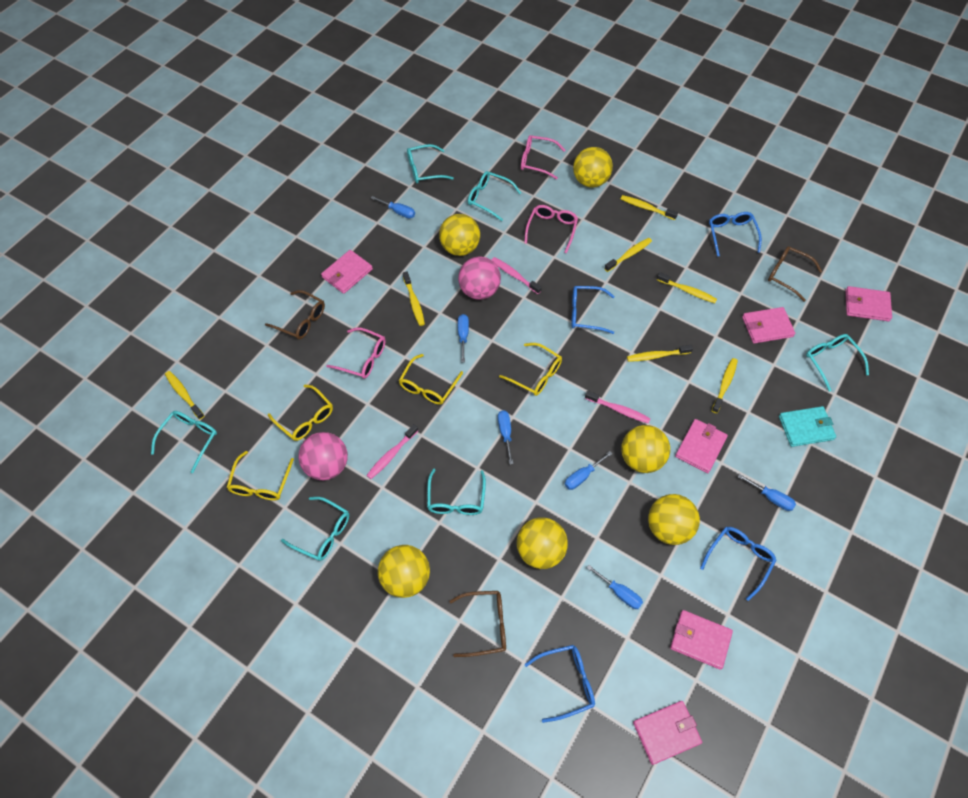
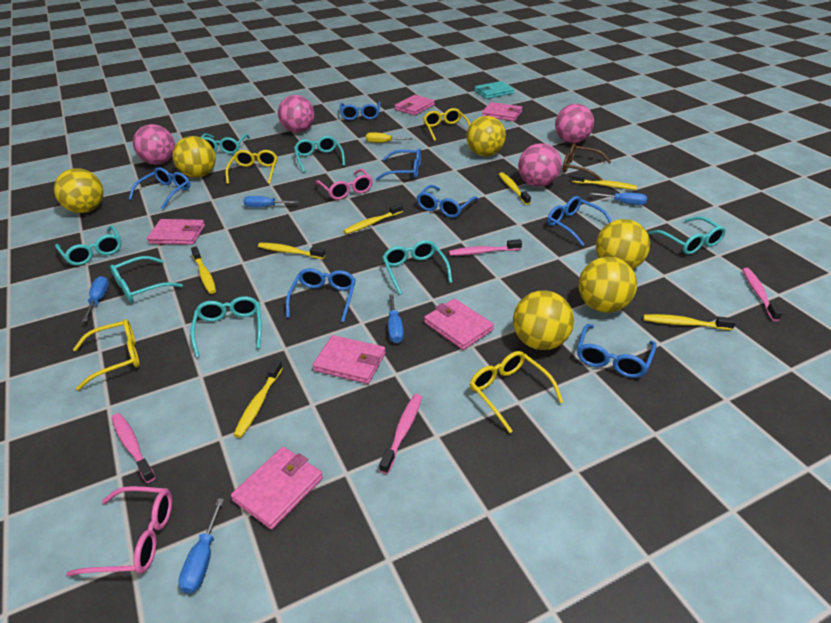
blue glasses: [525,645,595,723] [571,286,615,334] [700,527,777,601] [709,212,762,257] = 4 -> [129,167,190,209] [286,268,356,322] [340,101,381,120] [376,148,421,180] [417,185,479,218] [547,196,612,246] [577,324,657,378] = 7
blue screwdriver: [371,196,415,219] [458,314,469,362] [498,410,513,464] [565,451,613,490] [587,565,643,609] [738,474,796,511] = 6 -> [82,276,109,322] [178,498,224,594] [244,196,299,207] [388,294,404,343] [589,192,647,205] = 5
brown glasses: [265,290,325,340] [449,591,506,657] [768,246,822,302] = 3 -> [563,143,611,181] = 1
pink ball: [298,432,348,480] [458,257,501,300] = 2 -> [133,124,175,164] [278,95,315,133] [518,143,562,187] [555,104,594,143] = 4
pink glasses: [326,327,386,379] [521,135,565,179] [524,205,578,253] = 3 -> [66,486,172,577] [316,169,373,200] = 2
pink toothbrush: [366,424,418,479] [492,257,542,294] [585,391,651,423] = 3 -> [112,413,156,483] [379,394,422,474] [449,239,522,256] [742,268,783,321] = 4
turquoise glasses: [151,411,217,473] [281,497,349,561] [407,144,454,184] [427,469,486,515] [468,171,521,221] [806,334,869,392] = 6 -> [55,226,122,266] [110,256,183,303] [191,296,262,357] [201,133,250,154] [294,136,345,173] [382,240,452,295] [649,216,726,255] = 7
yellow screwdriver: none = 0 -> [366,132,412,143] = 1

